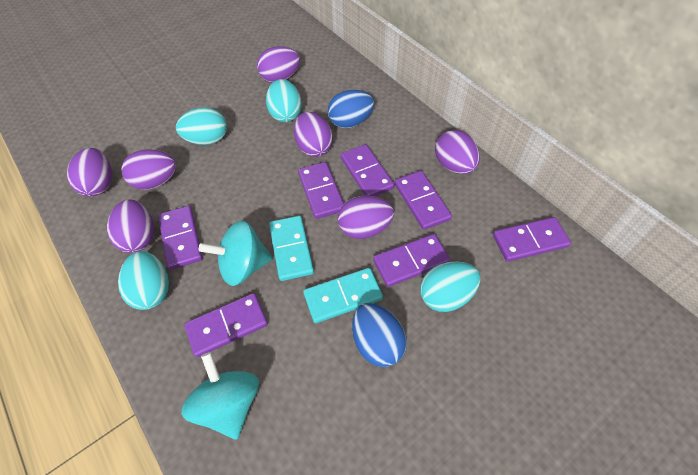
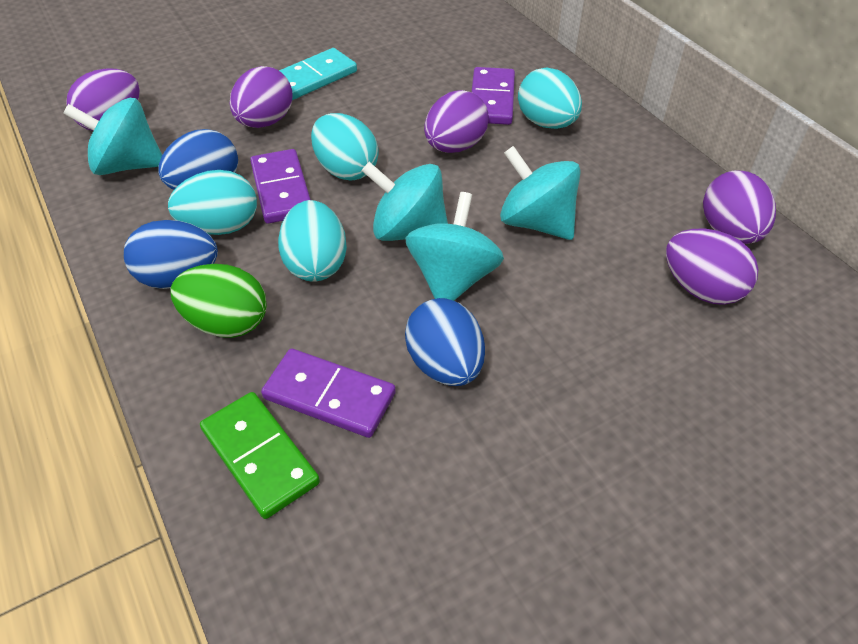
blue egg: [328,90,374,128] [352,303,407,367] = 2 -> [124,220,218,289] [159,129,238,190] [405,298,485,386] = 3
green domino: none = 0 -> [200,392,320,519] = 1
green egg: none = 0 -> [170,264,267,338] = 1
purple domino: [158,206,203,270] [184,293,268,357] [298,162,344,219] [341,144,394,196] [373,234,450,287] [395,171,452,230] [493,217,571,262] = 7 -> [250,149,311,224] [261,349,396,438] [471,67,515,125] = 3
purple egg: [67,148,112,197] [107,200,154,253] [121,149,176,190] [257,46,300,83] [294,112,333,157] [338,196,394,239] [435,130,480,174] = 7 -> [66,68,140,131] [229,66,293,128] [424,90,489,153] [666,229,759,305] [703,170,776,244] = 5
turquoise domino: [269,216,314,281] [303,268,383,323] = 2 -> [279,48,357,100] = 1
turquoise spinning top: [181,352,259,440] [199,221,273,286] = 2 -> [63,98,162,175] [362,162,448,241] [405,192,504,301] [500,146,581,240] = 4

